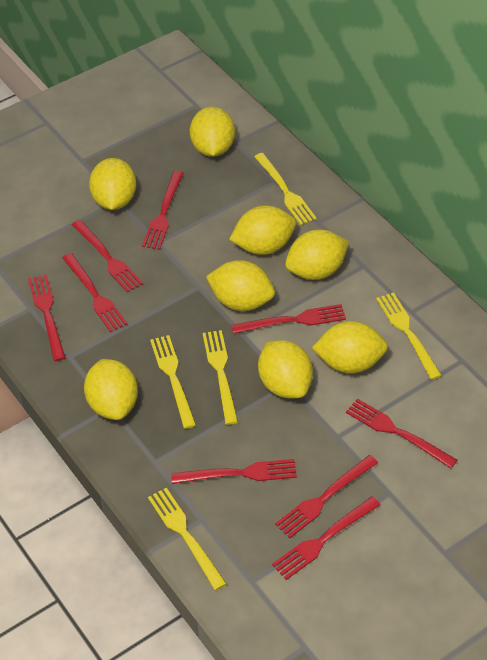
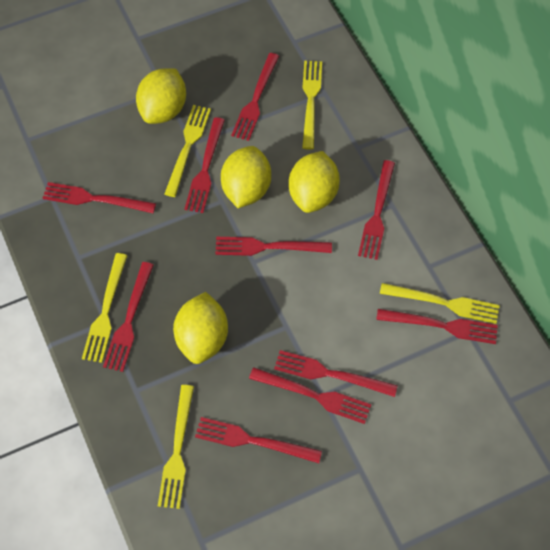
red fork: [28,275,66,361] [62,253,127,332] [72,220,143,293] [142,171,184,250] [171,459,297,484] [231,304,346,334] [272,496,381,580] [275,455,378,538] [346,399,457,468] = 9 -> [43,182,156,213] [103,262,154,372] [184,117,225,213] [195,417,322,463] [215,237,332,256] [231,53,279,141] [249,367,371,424] [274,350,398,397] [358,160,395,260] [376,309,498,344] = 10
yellow lemon: [84,359,138,420] [89,158,137,210] [190,106,235,157] [206,260,275,311] [229,206,296,255] [258,340,313,399] [285,230,349,280] [312,321,388,374] = 8 -> [136,68,186,124] [173,292,228,364] [221,146,271,208] [289,151,340,213] = 4

